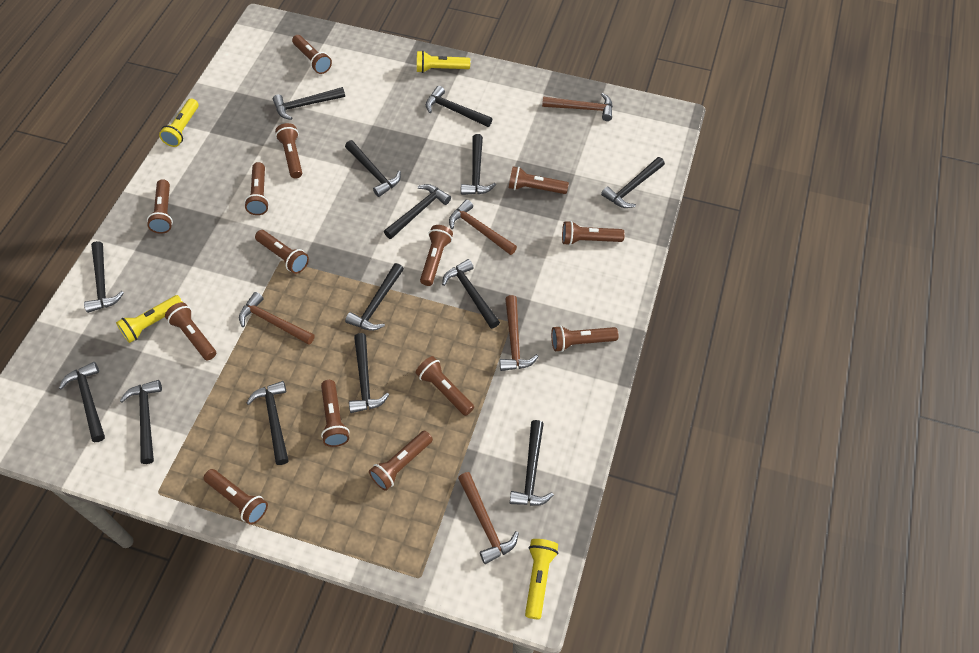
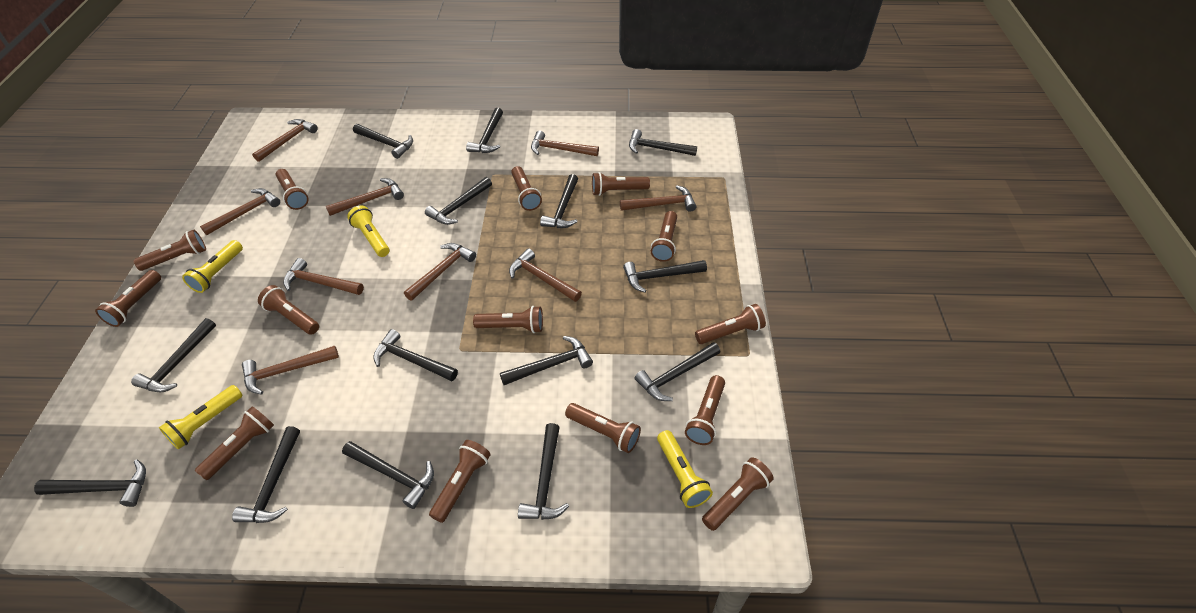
brown hammer: [239,292,315,345] [449,199,517,255] [458,472,519,564] [500,295,539,371] [542,93,613,121] = 5 -> [200,188,280,235] [242,346,339,395] [252,119,318,162] [283,258,364,295] [326,178,404,216] [404,243,476,301] [509,248,582,302] [531,131,599,156] [620,185,696,212] = 9

